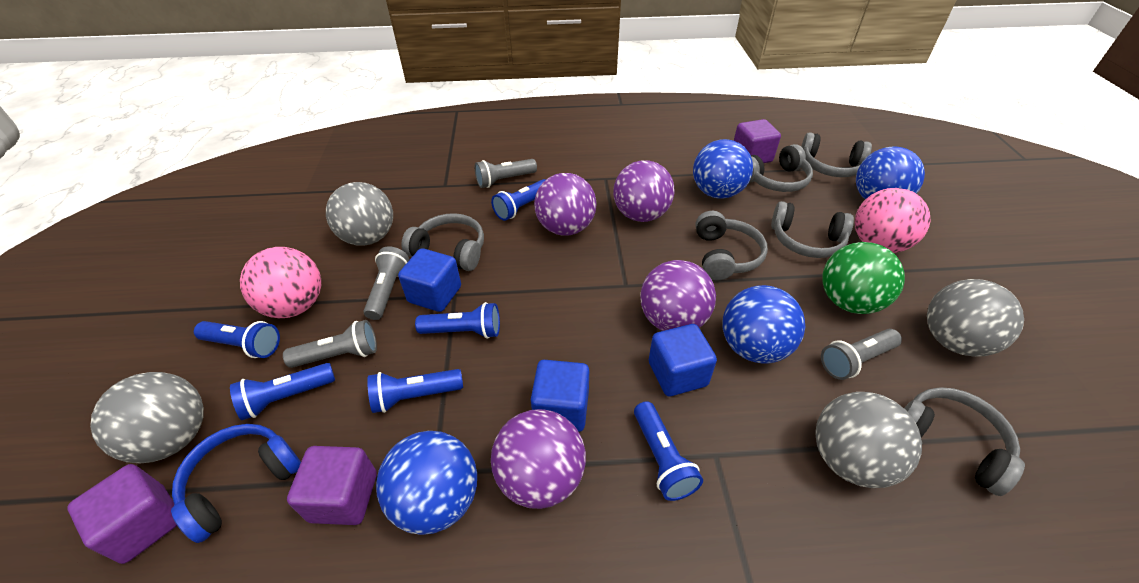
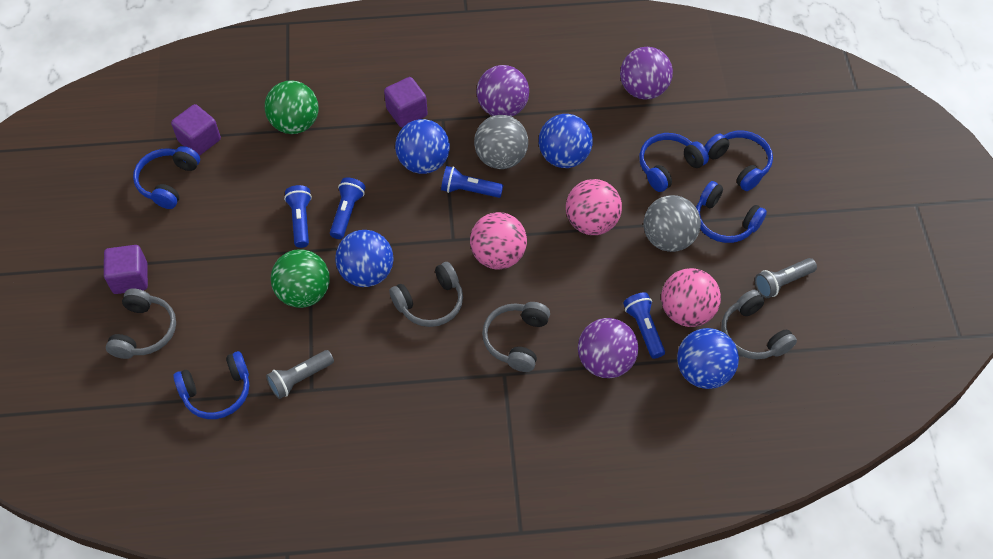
blue cube: [398,248,461,312] [531,360,589,432] [649,324,717,396] = 3 -> none = 0
blue flashlight: [194,321,280,358] [230,363,335,420] [367,369,463,413] [415,302,500,339] [491,179,546,221] [634,401,703,501] = 6 -> [284,185,312,248] [330,178,365,239] [441,166,503,198] [623,293,665,359] = 4
blue headphones: [171,424,301,543] = 1 -> [133,146,200,209] [173,351,249,419] [639,133,709,192] [696,181,767,243] [704,131,773,191] = 5
green ball: [822,242,905,314] = 1 -> [265,80,318,134] [271,249,330,308] = 2
grey ball: [90,372,204,463] [326,182,393,246] [815,392,922,488] [927,279,1024,357] = 4 -> [474,115,528,169] [643,195,701,252] = 2
grey flashlight: [283,320,377,368] [364,246,409,320] [475,159,537,188] [821,329,902,380] = 4 -> [266,350,334,399] [755,258,817,298] = 2
grey headphones: [401,213,484,271] [695,211,768,280] [749,144,813,192] [771,201,854,258] [801,132,872,177] [904,387,1025,496] = 6 -> [106,288,176,359] [389,262,463,327] [482,302,550,372] [721,290,797,359] = 4
pink ball: [240,247,321,318] [855,188,930,253] = 2 -> [470,212,527,269] [566,179,622,235] [661,268,721,327] = 3
purple ball: [491,409,586,509] [534,173,597,236] [613,161,674,222] [640,260,716,331] = 4 -> [477,65,529,117] [578,318,638,378] [620,47,673,100] = 3

